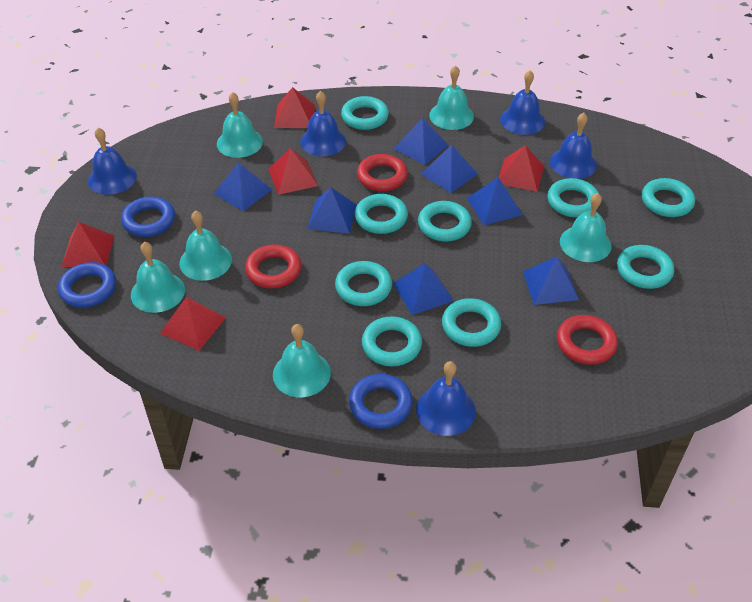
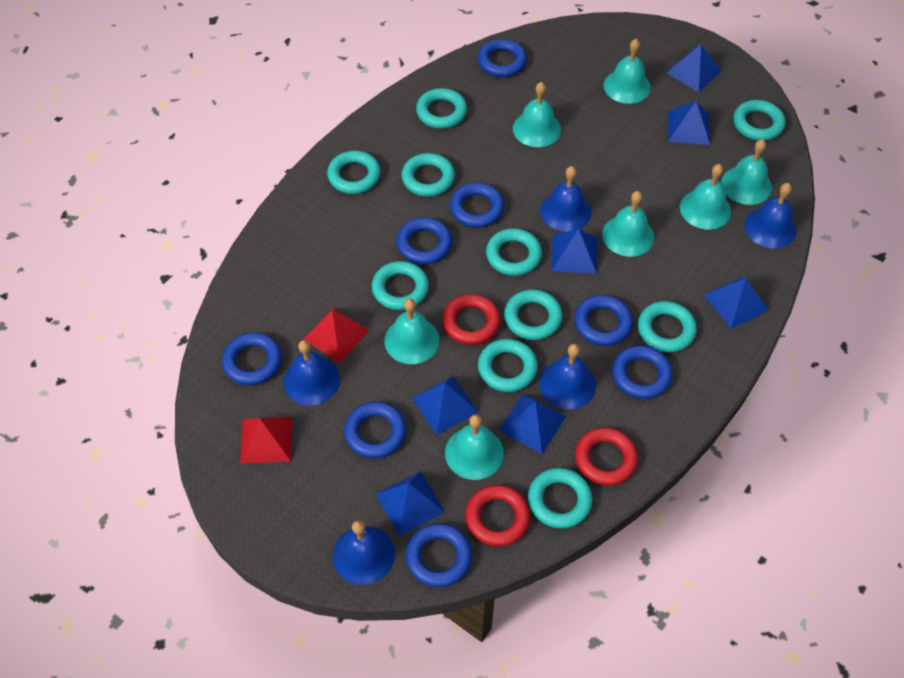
blue ring: [58,262,116,308] [121,197,175,237] [349,374,413,429] = 3 -> [222,332,282,385] [344,401,406,458] [397,217,452,264] [406,523,472,587] [450,183,504,228] [478,39,527,77] [574,295,633,346] [612,345,673,399] = 8
red pyramid: [61,222,114,267] [160,297,226,350] [268,148,318,195] [274,87,315,128] [499,145,544,192] = 5 -> [240,417,292,464] [304,308,369,363] = 2
turquoise bell: [131,242,185,313] [179,210,232,281] [217,92,263,158] [273,324,331,397] [429,65,474,130] [560,193,612,262] = 6 -> [384,298,440,364] [445,414,504,480] [513,82,561,147] [602,191,654,257] [604,39,651,104] [680,164,731,230] [721,139,772,205] = 7
turquoise ring: [335,261,392,306] [341,96,389,130] [355,194,408,234] [362,316,422,366] [418,201,472,241] [442,298,501,347] [547,178,599,217] [617,245,674,289] [642,178,695,217] = 9 -> [327,151,381,194] [372,261,429,310] [401,153,455,197] [416,88,467,129] [478,339,538,392] [486,228,542,276] [504,289,562,340] [528,468,592,529] [638,301,697,352] [733,100,786,141] = 10

